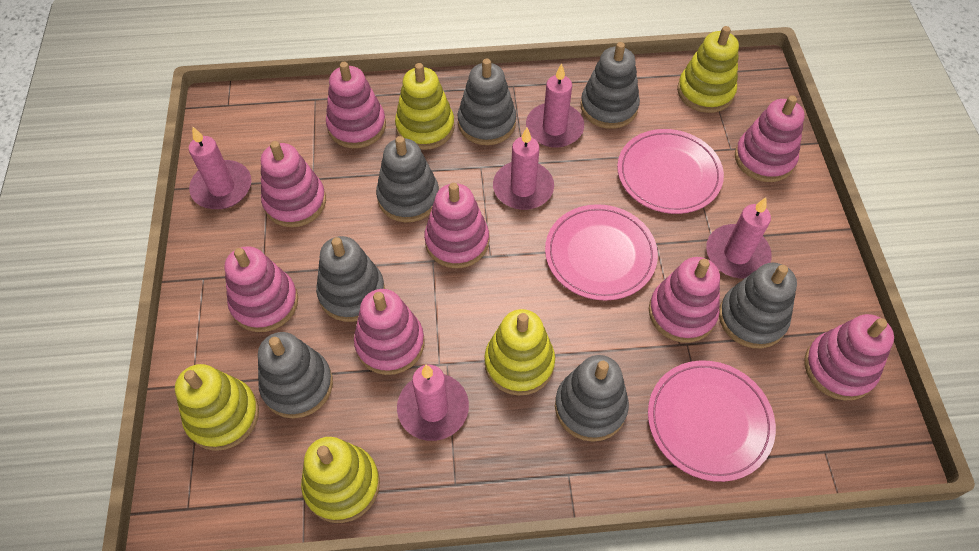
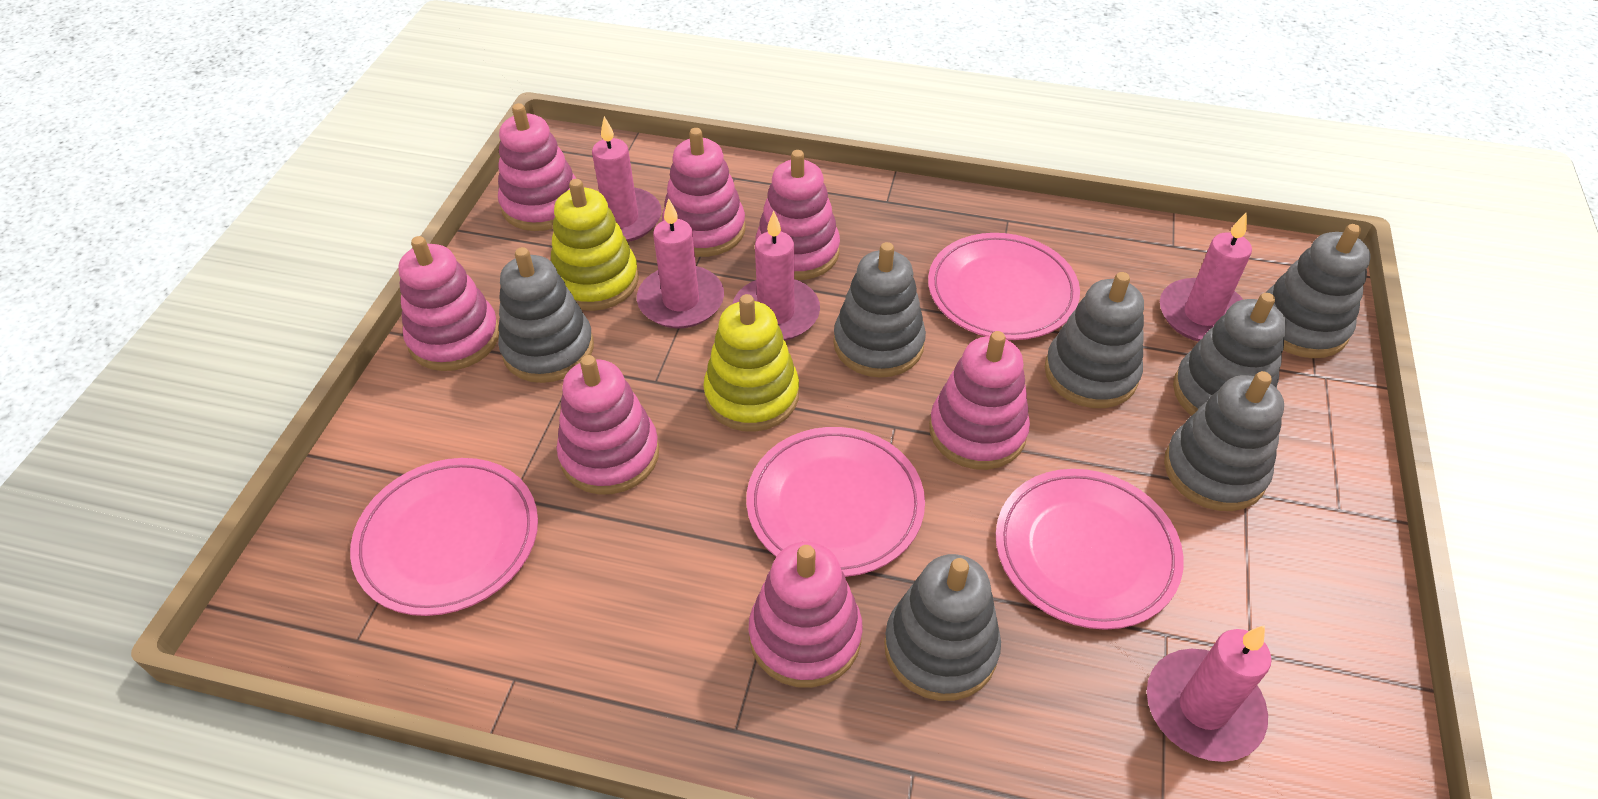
pink plate: [545,204,658,301] [617,129,724,214] [648,360,776,482] = 3 -> [350,458,538,616] [746,427,925,577] [928,233,1080,340] [996,469,1184,630] = 4
pink stacking toy: [224,246,298,332] [261,141,326,227] [326,62,386,148] [354,289,424,375] [424,183,489,268] [649,257,720,343] [735,96,805,182] [805,314,894,400] = 8 -> [398,236,499,371] [498,103,577,231] [557,355,659,494] [662,128,745,257] [749,542,863,688] [756,150,840,280] [929,331,1030,470] = 7
yellow stacking toy: [175,364,259,451] [301,437,380,523] [395,63,455,150] [485,309,555,395] [677,26,739,113] = 5 -> [551,179,639,311] [703,294,799,432] = 2

